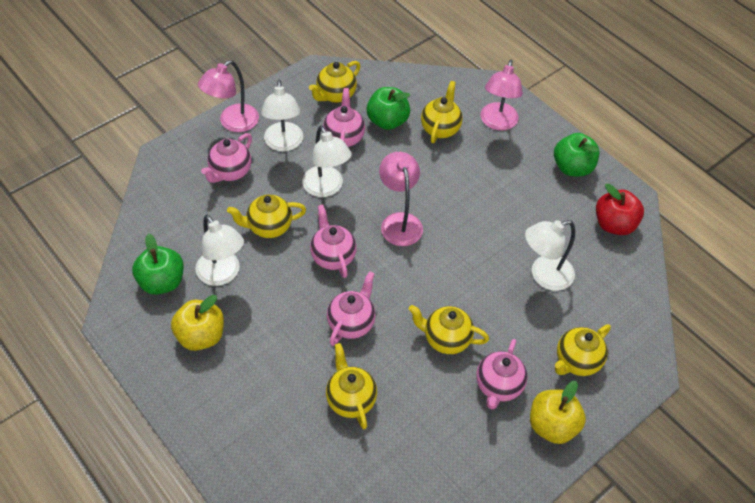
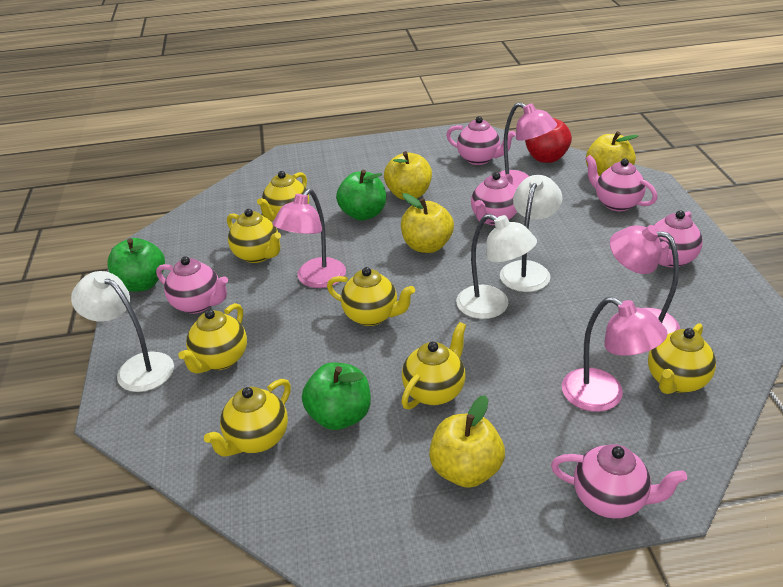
pink lamp: [198,60,259,132] [379,152,423,246] [480,60,523,131] = 3 -> [273,189,346,288] [498,102,557,189] [562,297,667,412] [610,225,680,334] = 4
pink teapot: [201,133,252,183] [310,205,357,278] [323,88,365,147] [327,272,376,346] [476,339,527,409] = 5 -> [156,256,228,314] [446,116,516,165] [471,172,517,225] [551,444,687,519] [585,155,658,211] [654,210,703,268] = 6
white lamp: [195,215,244,286] [261,80,303,151] [302,126,352,197] [525,220,575,291] = 4 -> [71,271,174,392] [456,214,537,319] [500,175,562,292] = 3
yellow apple: [171,295,224,351] [530,381,586,444] = 2 -> [384,151,432,200] [401,193,454,253] [429,395,505,488] [586,131,638,176] = 4
yellow teapot: [227,194,306,238] [309,61,361,103] [326,343,377,429] [409,305,489,354] [421,81,463,143] [555,324,611,376] = 6 -> [178,303,247,374] [204,379,291,457] [227,209,281,263] [257,171,309,221] [327,267,415,326] [401,322,466,409] [648,323,716,394] = 7

